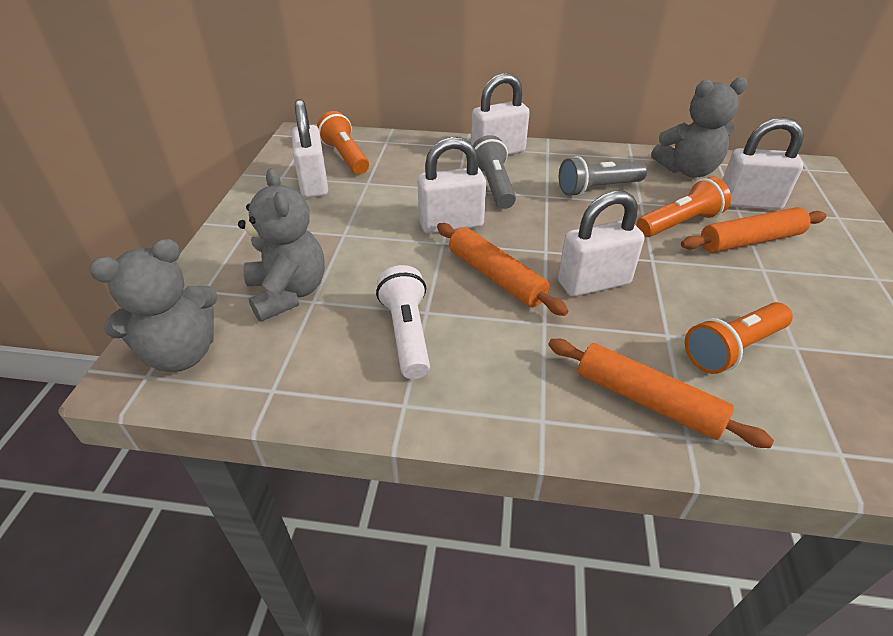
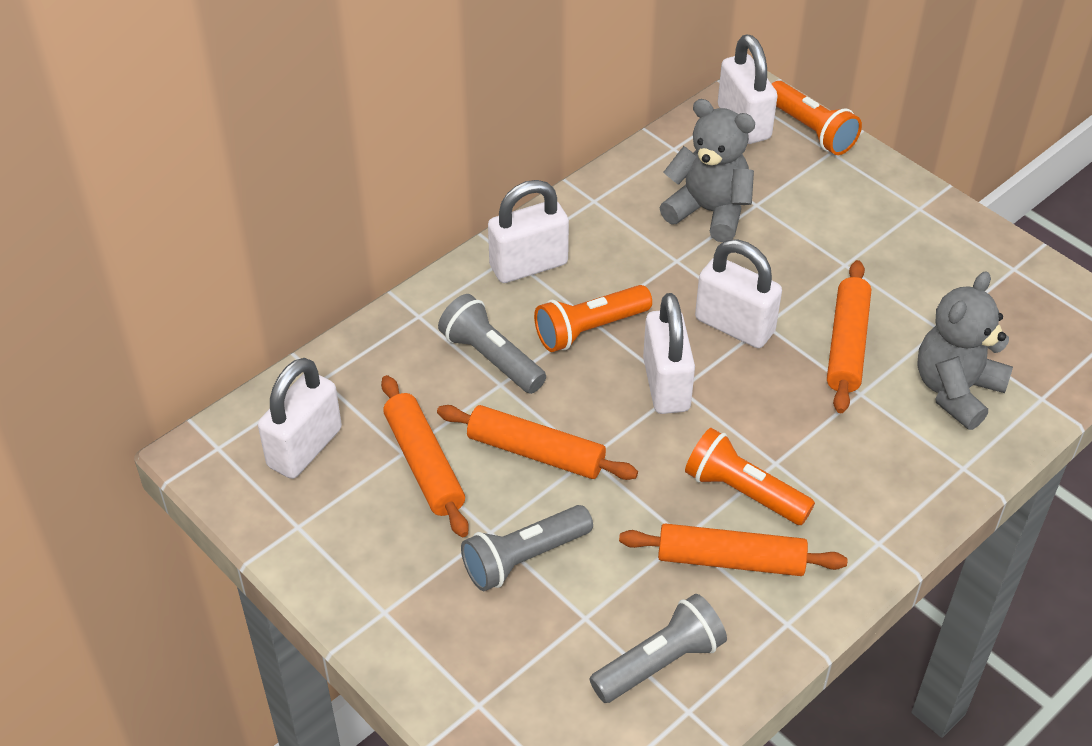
grey flashlight: [473,135,516,209] [559,156,647,197] = 2 -> [438,294,546,394] [461,505,593,591] [590,594,727,703] = 3
grey teddy bear: [89,239,218,372] [238,168,325,322] [651,77,748,178] = 3 -> [660,99,755,242] [917,272,1013,430] = 2
orange rolling pin: [437,223,568,316] [548,339,774,448] [681,207,827,253] = 3 -> [381,375,469,537] [437,405,638,480] [619,523,847,576] [827,260,871,413] = 4
white flashlight: [376,265,430,379] = 1 -> none = 0

